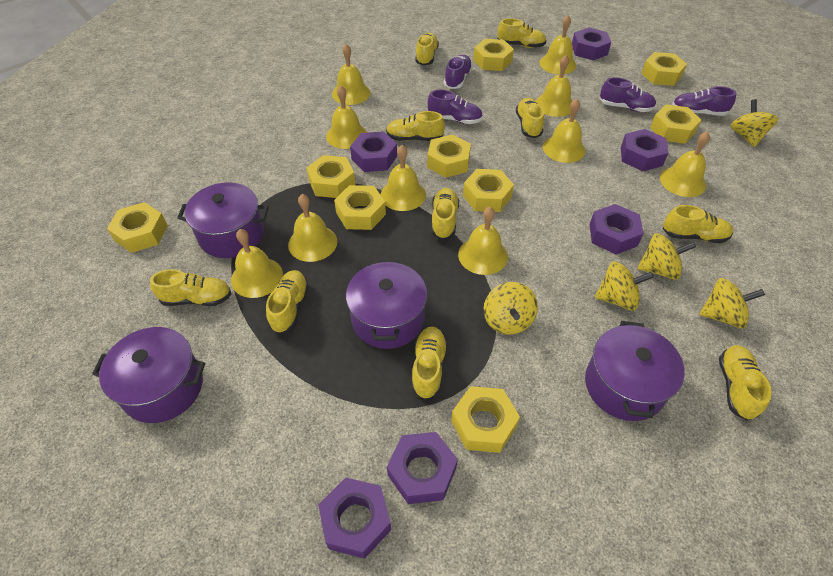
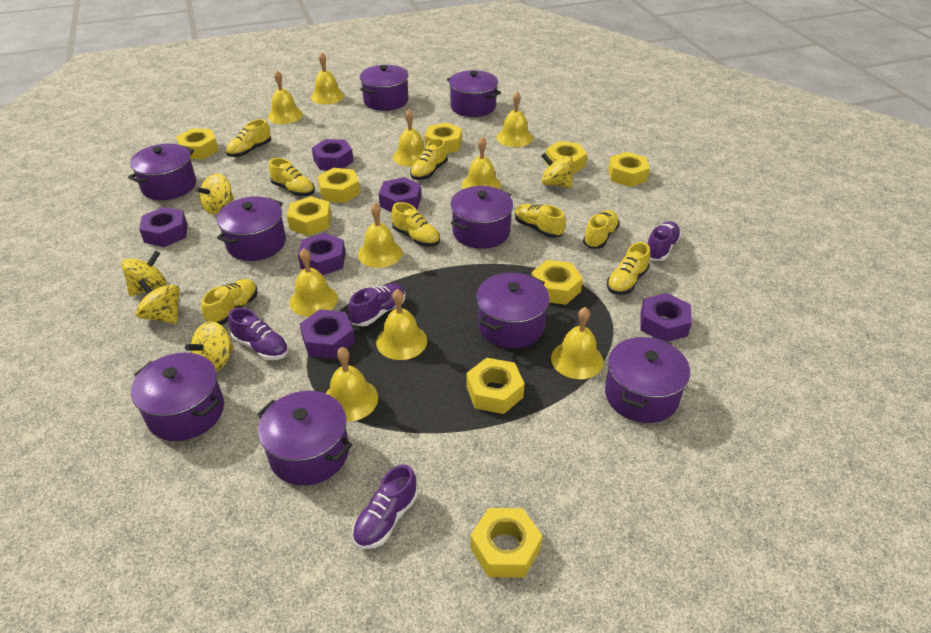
purple pot: [92,327,205,423] [177,182,268,258] [346,260,427,349] [585,321,685,421] = 4 -> [128,144,196,200] [131,353,224,441] [217,197,286,261] [257,391,352,486] [360,65,409,111] [447,70,501,117] [450,186,513,249] [476,273,550,349] [605,337,690,423] = 9
yellow shoe: [150,269,231,306] [266,270,309,334] [386,111,445,141] [411,327,448,400] [415,33,439,66] [431,188,459,240] [497,18,546,48] [516,98,544,138] [662,205,733,243] [719,345,772,421] = 10 -> [201,279,258,325] [226,119,271,157] [269,158,315,196] [391,202,440,247] [410,138,448,180] [515,204,565,238] [583,210,620,249] [607,242,650,295] = 8

